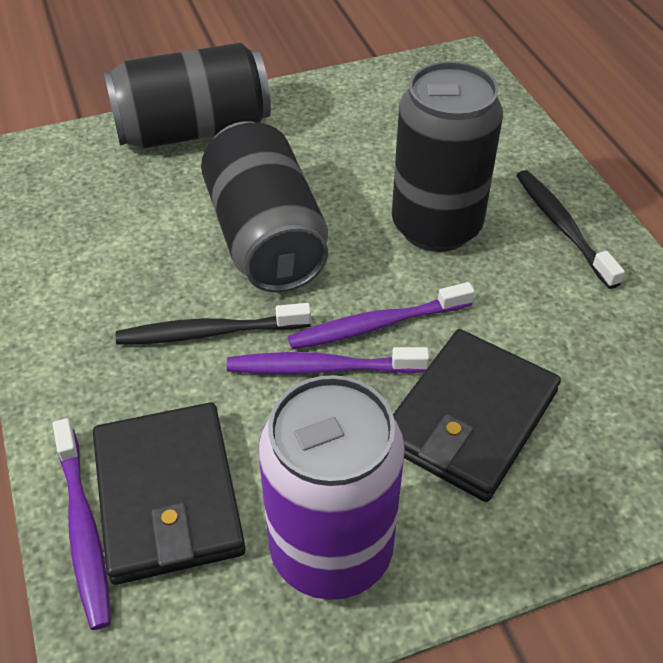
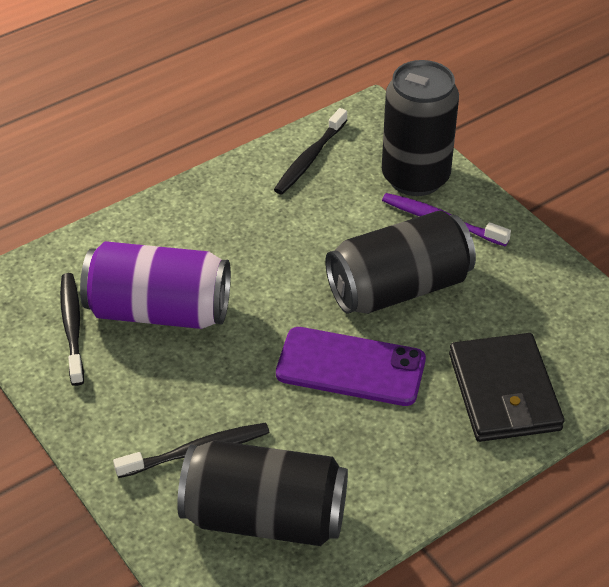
black toothbrush: [116,303,311,345] [516,170,625,289] = 2 -> [60,273,84,386] [113,423,270,478] [274,108,348,194] = 3
black wallet: [93,402,246,585] [393,329,561,502] = 2 -> [449,333,564,442] = 1
purple phone: none = 0 -> [276,327,426,406] = 1
purple toothbrush: [53,418,111,630] [227,347,429,374] [288,282,475,349] = 3 -> [382,193,511,246] = 1

